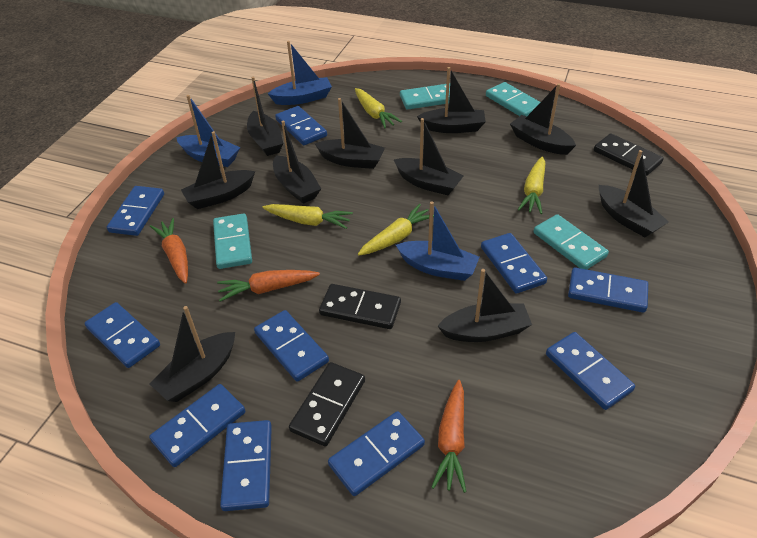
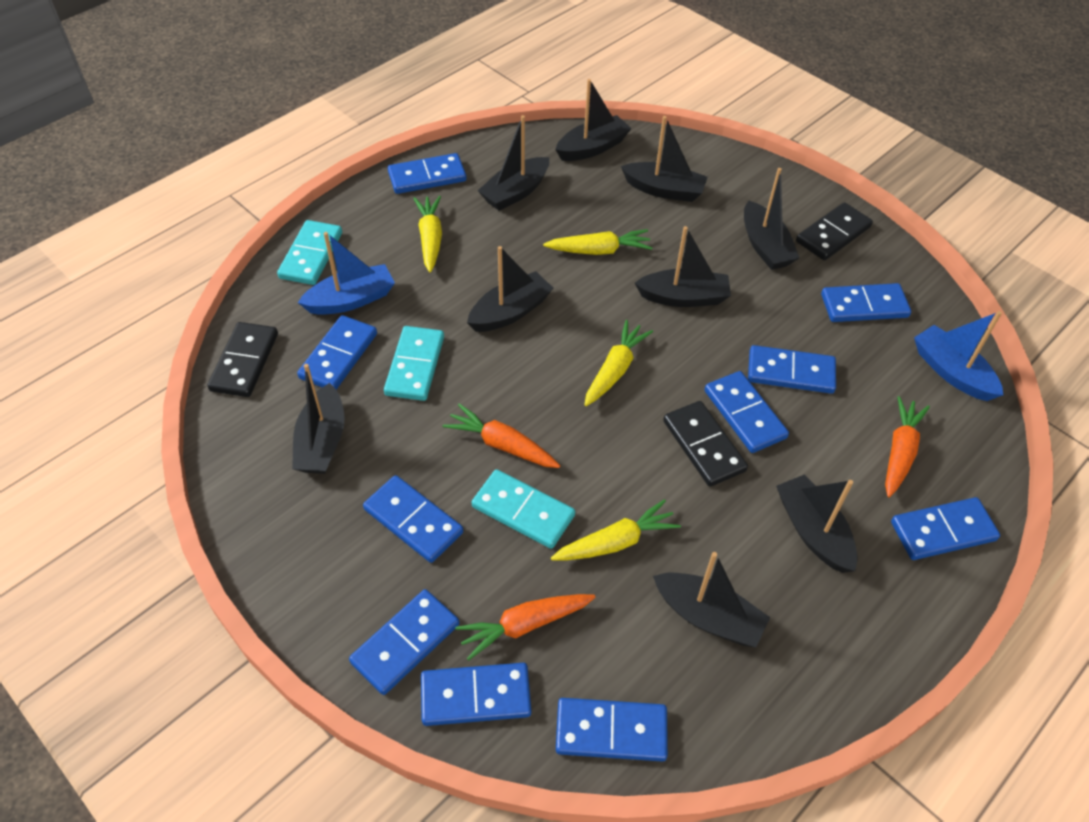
black boat: [150,306,235,402] [181,131,255,209] [247,77,283,156] [273,121,321,204] [315,98,385,169] [393,118,464,195] [417,67,486,133] [438,269,532,342] [510,84,576,155] [599,150,669,237] = 10 -> [292,364,345,474] [467,246,553,332] [478,115,549,211] [555,79,632,161] [621,116,708,202] [635,226,731,307] [653,552,770,647] [744,168,799,270] [776,474,858,573] = 9
blue boat: [176,95,240,167] [268,41,332,105] [396,201,480,281] = 3 -> [298,232,395,315] [914,311,1004,401] = 2
turquoise domino: [213,213,252,269] [400,83,450,110] [486,82,540,116] [533,214,609,270] = 4 -> [277,220,342,285] [384,326,444,401] [472,469,575,549] = 3

